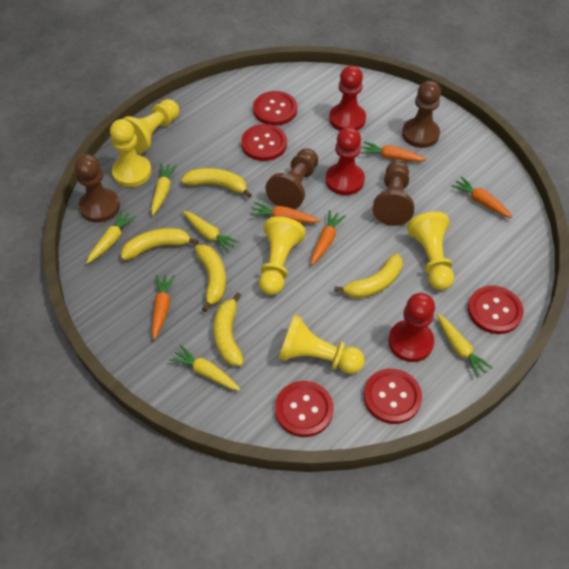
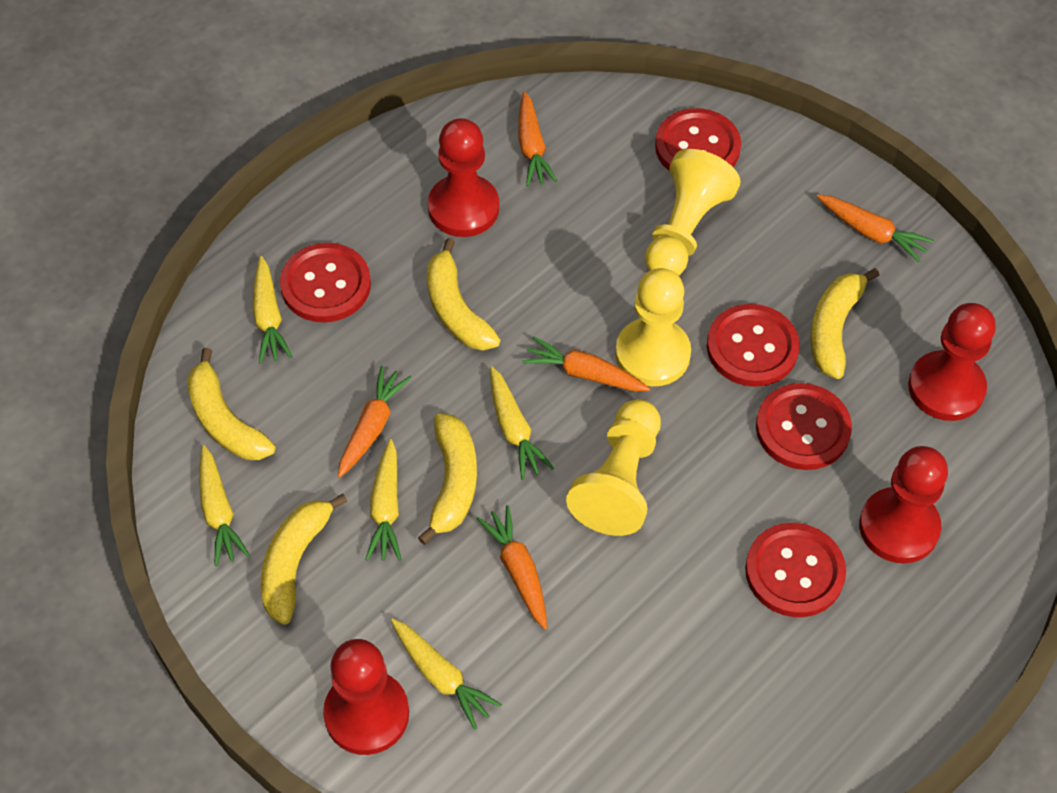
brown pawn: [75,154,120,223] [265,148,318,209] [373,161,414,226] [402,81,441,148] = 4 -> none = 0
red pawn: [326,127,365,195] [329,65,366,131] [388,293,435,362] = 3 -> [323,639,409,755] [428,118,499,237] [859,446,948,564] [908,303,996,421] = 4
yellow pawn: [110,119,152,187] [123,99,179,153] [259,216,306,295] [279,315,365,374] [407,212,454,290] = 5 -> [566,399,661,536] [615,268,691,386] [645,149,741,276] = 3

